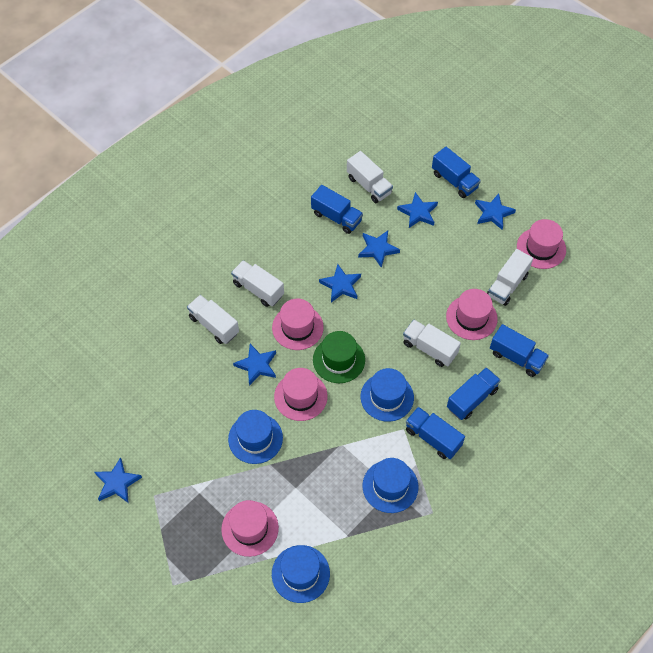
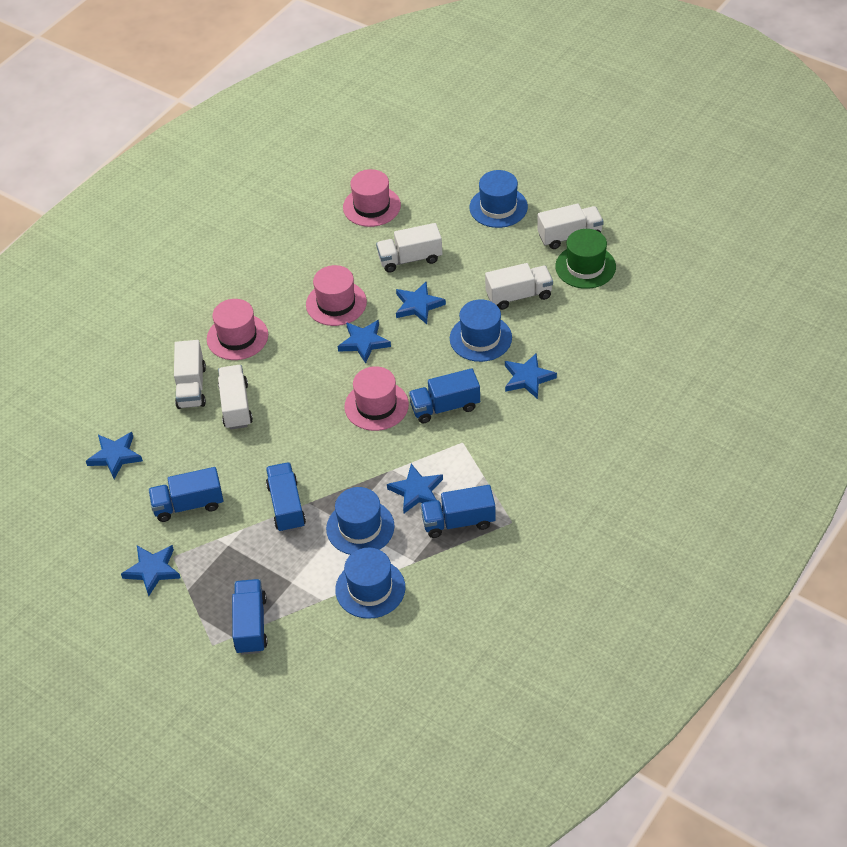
pink hat: [221,500,279,557] [272,299,324,350] [274,368,328,421] [446,289,498,340] [517,219,566,269] = 5 -> [207,299,268,360] [306,265,367,326] [343,169,401,227] [344,366,409,431] = 4

